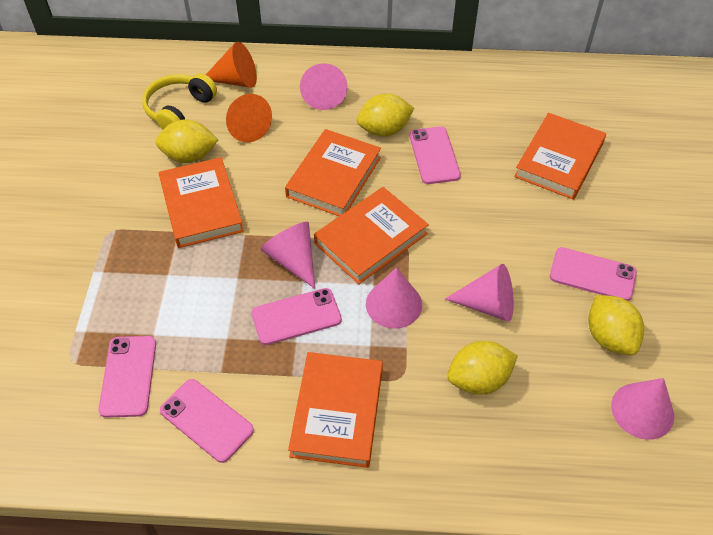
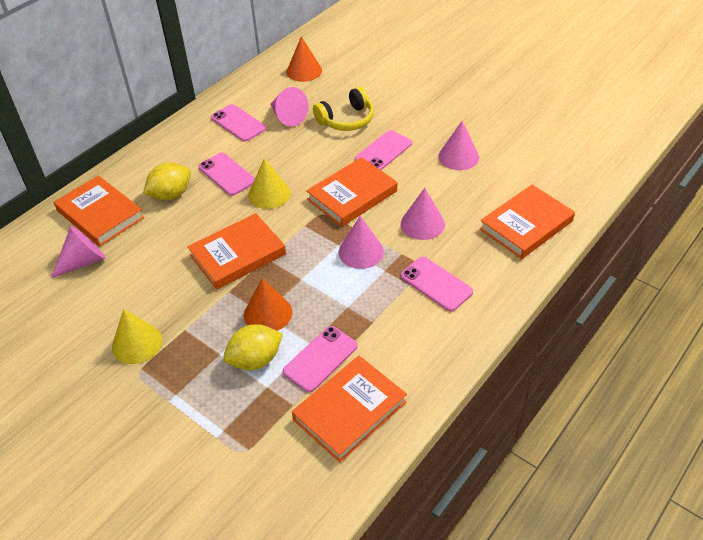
yellow cone: none = 0 -> [112,309,162,364] [248,158,291,209] = 2
yellow lemon: [155,119,218,163] [357,94,414,136] [447,341,518,395] [588,295,644,355] = 4 -> [143,162,191,200] [223,324,283,370] = 2

